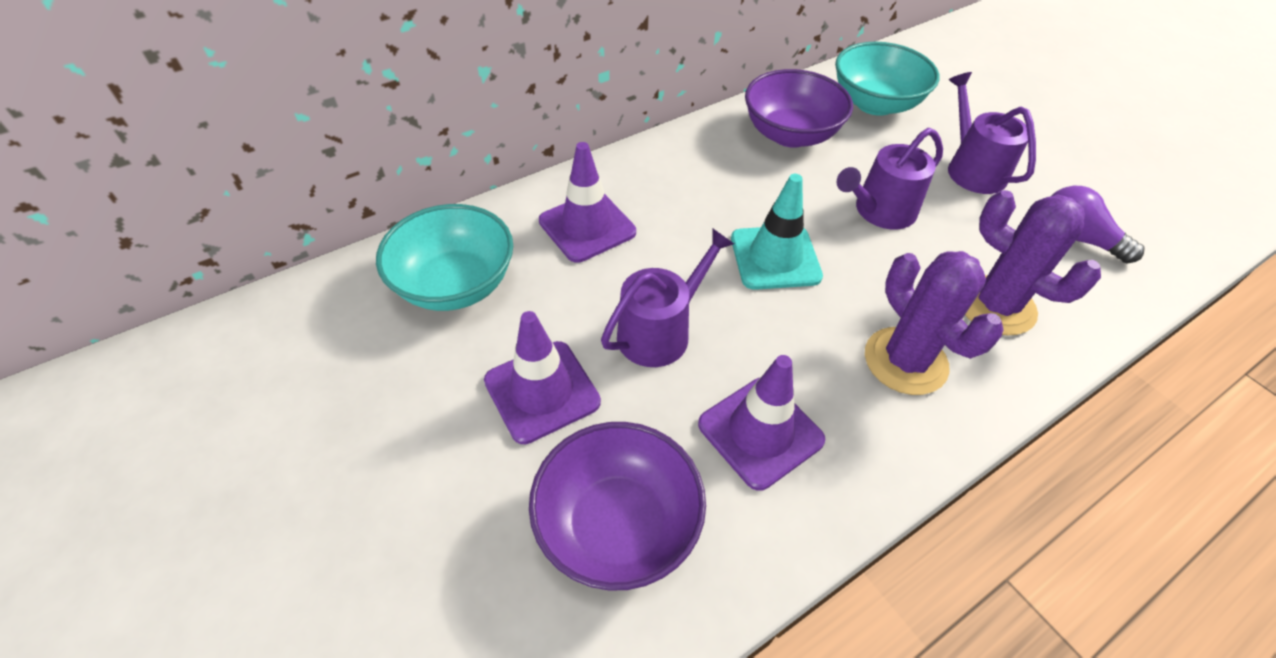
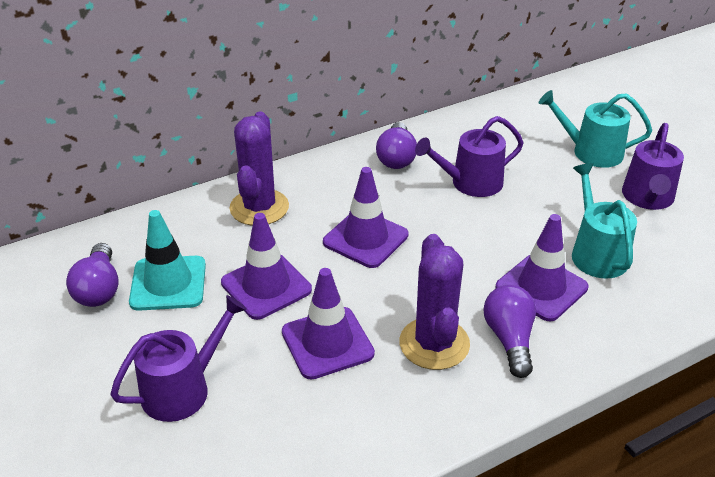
purple bowl: [529,422,706,591] [745,69,853,148] = 2 -> none = 0
purple light bulb: [1050,186,1145,264] = 1 -> [66,243,119,307] [376,122,417,169] [484,285,536,378] = 3
purple traffic cone: [484,311,601,444] [539,142,636,263] [698,355,825,491] = 3 -> [221,213,312,320] [282,268,375,380] [323,167,408,268] [495,214,588,321] = 4
turquoise bowl: [376,204,513,311] [835,42,939,116] = 2 -> none = 0
turquoise watering can: none = 0 -> [539,90,652,168] [572,163,637,279] = 2

